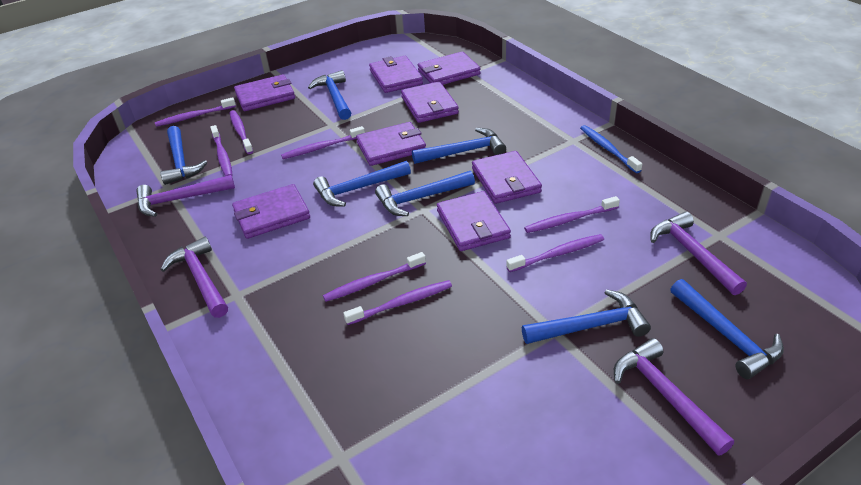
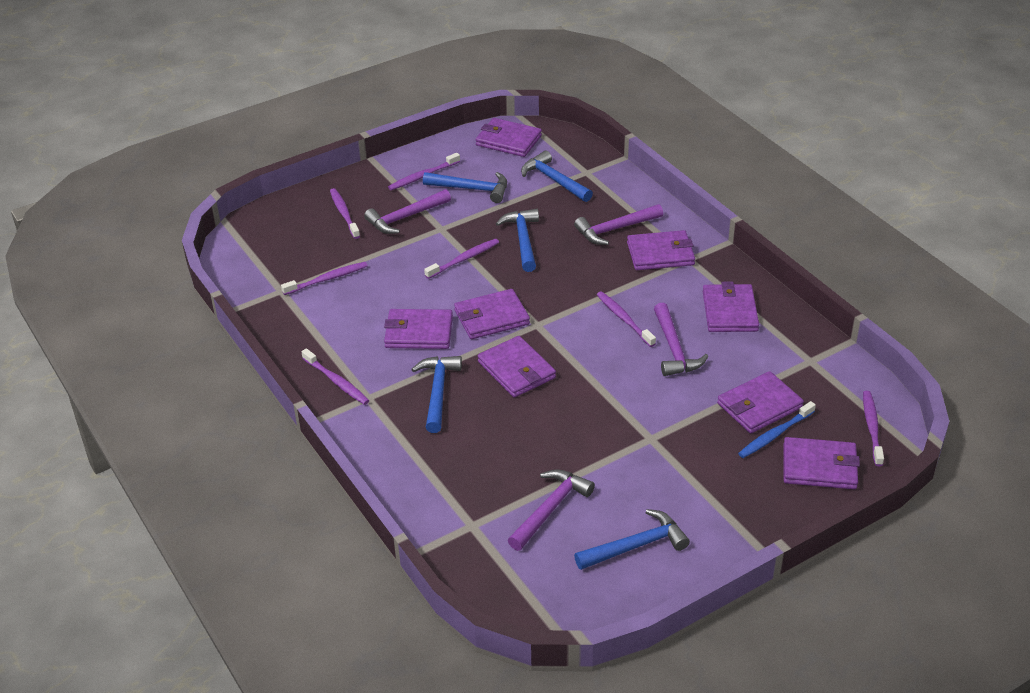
blue hammer: [160,126,207,185] [308,70,351,120] [313,161,411,207] [375,171,475,216] [412,128,506,164] [522,289,651,344] [670,279,784,379] = 7 -> [411,356,462,433] [423,172,507,203] [496,209,539,272] [521,150,593,202] [574,509,690,570] = 5
purple toothbrush: [155,97,236,127] [210,125,233,176] [229,110,253,154] [281,126,365,159] [323,252,426,302] [343,280,452,325] [506,234,604,272] [524,196,620,233] = 8 -> [281,262,368,295] [302,348,370,405] [330,188,360,239] [388,153,460,190] [424,239,499,279] [597,291,656,347] [863,391,884,466] = 7

